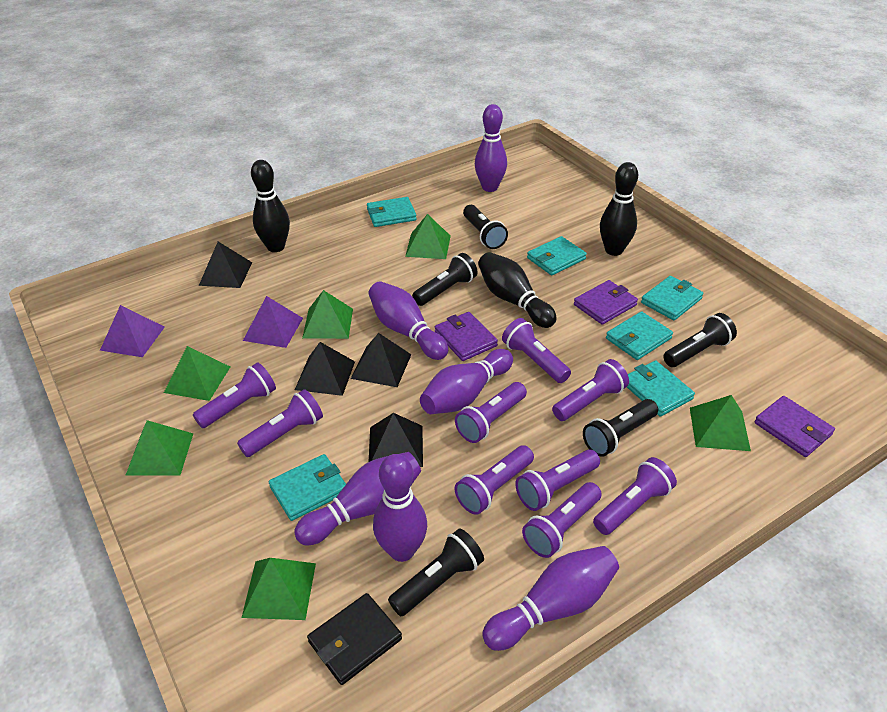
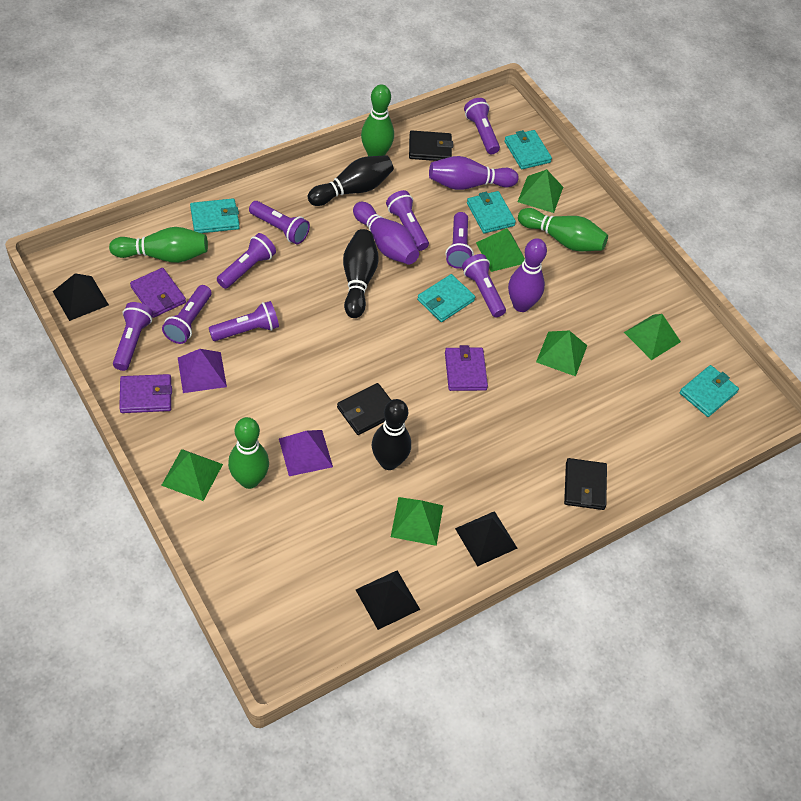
black flashlight: [388,528,484,616] [412,253,478,306] [463,205,508,249] [583,399,658,457] [663,313,737,367] = 5 -> none = 0
black pyramid: [199,242,252,288] [295,342,355,396] [351,333,412,387] [369,413,423,467] = 4 -> [53,273,109,321] [356,570,420,630] [455,511,517,567] = 3
black wallet: [307,593,402,685] = 1 -> [337,383,391,435] [409,130,453,161] [564,458,607,510] = 3
green bowling pin: none = 0 -> [109,227,208,263] [228,417,269,489] [361,84,394,156] [518,208,608,251] = 4
purple bowling pin: [294,452,421,545] [368,281,448,360] [373,454,427,562] [420,349,513,414] [475,104,507,192] [482,546,619,651] = 6 -> [353,202,419,265] [429,156,519,190] [508,238,547,312] = 3
turquoise wallet: [269,454,346,521] [367,197,417,227] [527,236,587,275] [606,311,673,360] [627,360,695,417] [641,276,703,320] = 6 -> [190,198,240,233] [417,274,475,322] [467,191,516,233] [504,130,552,169] [680,365,739,417] = 5

